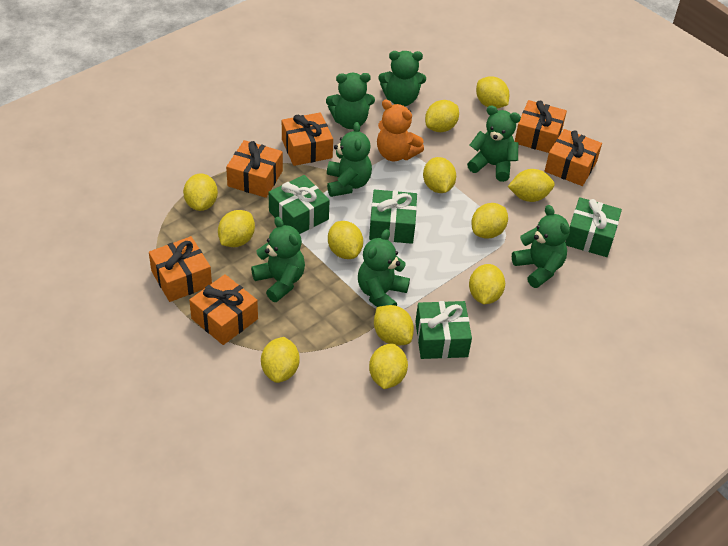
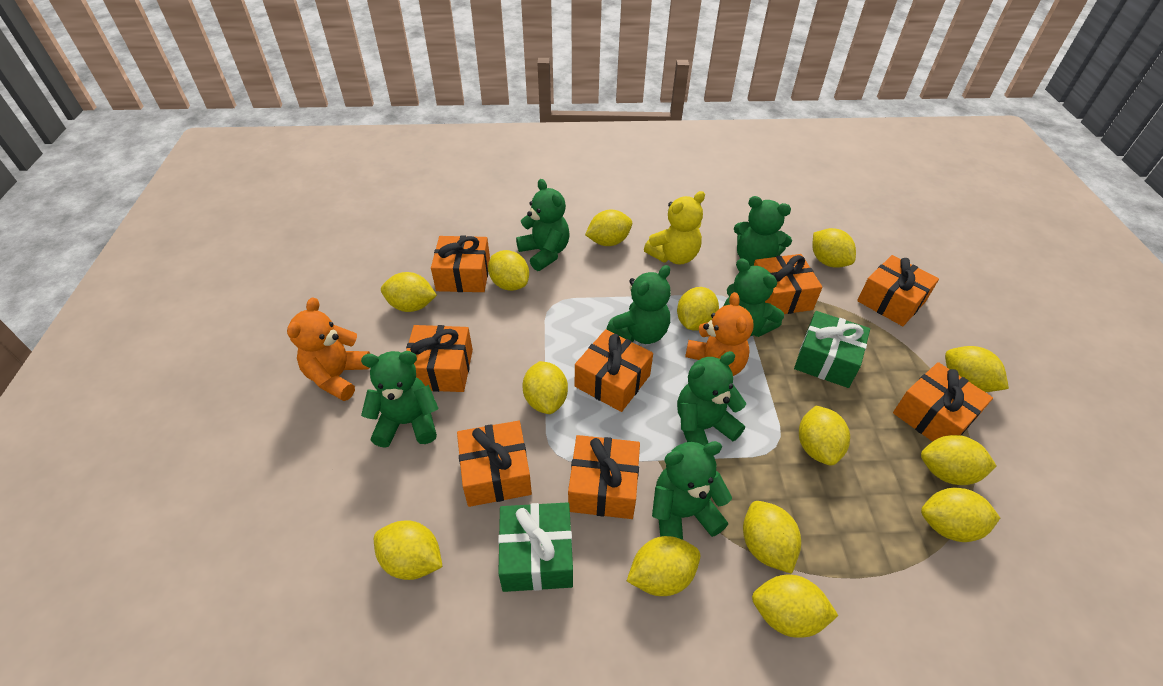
green gift: [269,175,330,234] [369,189,417,244] [415,301,472,359] [565,197,622,257] = 4 -> [498,502,573,592] [794,311,870,388] = 2
orange gift: [149,236,212,302] [189,274,258,345] [226,140,283,198] [282,112,333,166] [515,100,567,153] [545,129,602,186] = 6 -> [406,325,473,392] [431,236,490,292] [457,421,532,507] [568,435,640,519] [575,329,653,412] [754,254,823,314] [857,255,939,326] [893,362,993,442] = 8
orange teddy bear: [377,100,424,161] = 1 -> [287,297,371,401] [685,292,754,376] = 2
yellow lemon: [183,173,218,211] [218,210,255,247] [261,337,300,383] [328,221,363,259] [369,343,408,389] [374,305,414,346] [423,157,456,193] [425,100,459,132] [469,264,505,304] [471,203,508,239] [476,76,509,109] [508,169,555,202] = 12 -> [374,520,443,580] [381,272,437,312] [488,250,529,291] [522,361,568,414] [585,210,632,246] [627,536,700,596] [677,287,719,331] [743,501,801,574] [752,575,839,638] [799,406,850,465] [812,228,856,268] [921,435,996,485] [921,488,1000,542] [945,346,1009,392] = 14
yellow teddy bear: none = 0 -> [644,191,705,264] = 1

